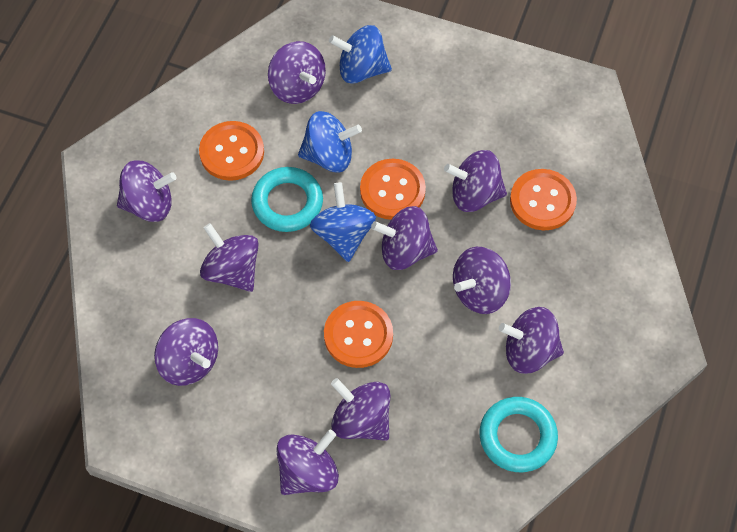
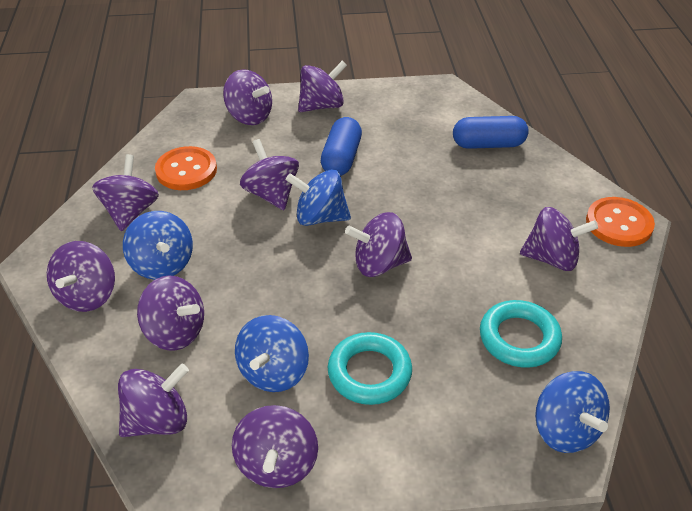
blue capsule: none = 0 -> [321,117,362,176] [453,116,529,149] = 2
blue spinning top: [298,111,362,172] [310,182,376,262] [329,25,392,84] = 3 -> [123,211,193,280] [235,315,309,392] [286,170,351,226] [535,371,610,453] = 4
orange button: [199,121,264,181] [324,301,393,368] [360,159,426,220] [510,169,577,230] = 4 -> [155,146,217,190] [586,197,655,247] = 2

